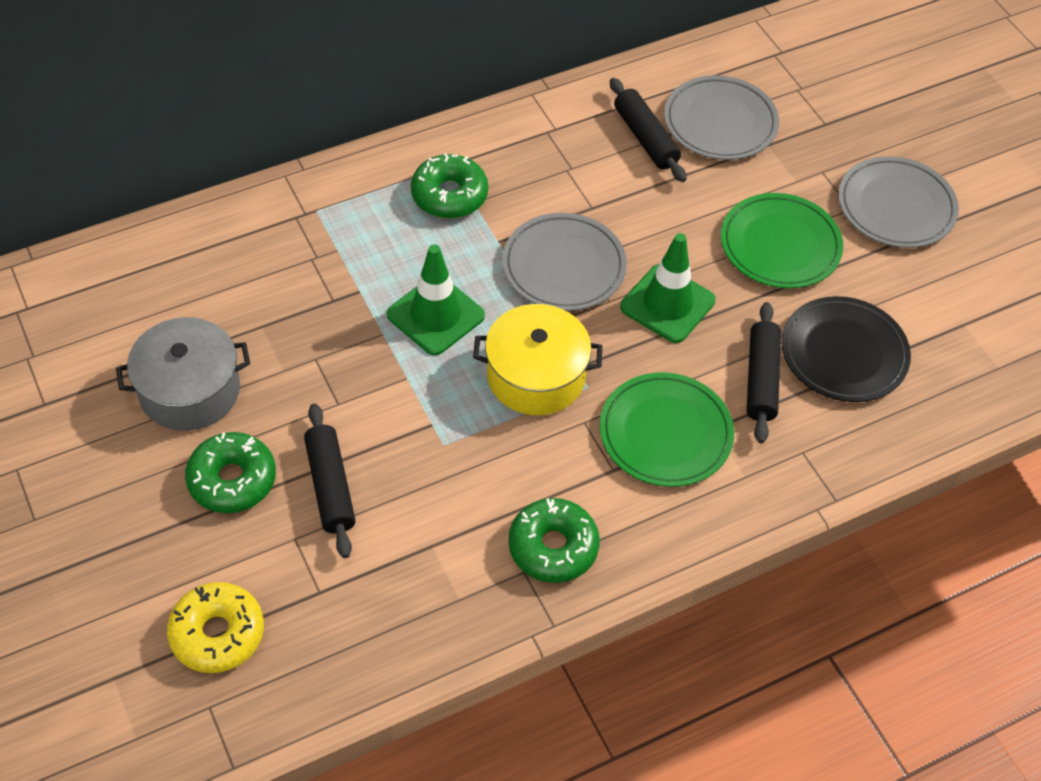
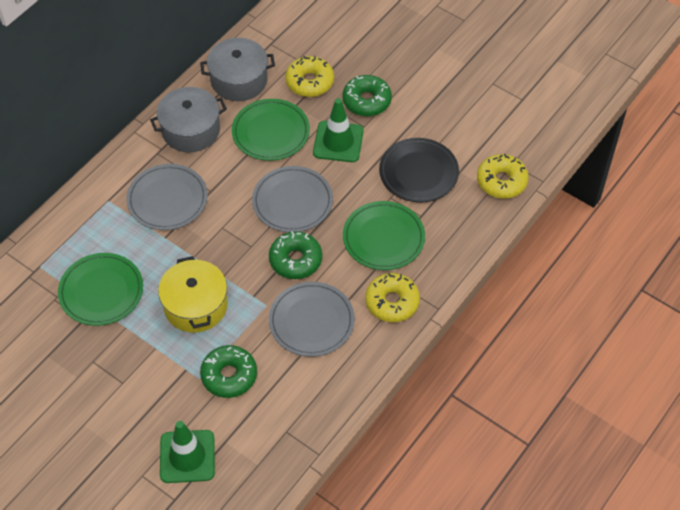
black rolling pin: [304,403,356,558] [610,78,687,182] [747,302,781,443] = 3 -> none = 0
green plate: [600,372,734,487] [721,193,843,288] = 2 -> [58,253,143,326] [232,99,310,161] [343,201,425,270] = 3
grey pot: [116,317,250,431] = 1 -> [150,87,227,152] [200,38,275,101] = 2
yellow donut: [167,582,264,673] = 1 -> [285,56,334,97] [365,273,420,322] [477,154,529,199] = 3

